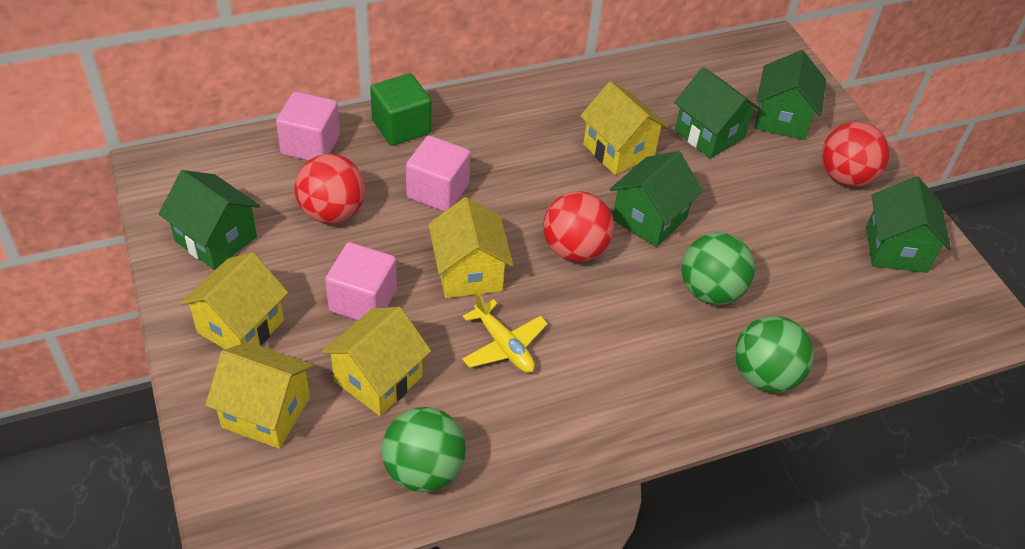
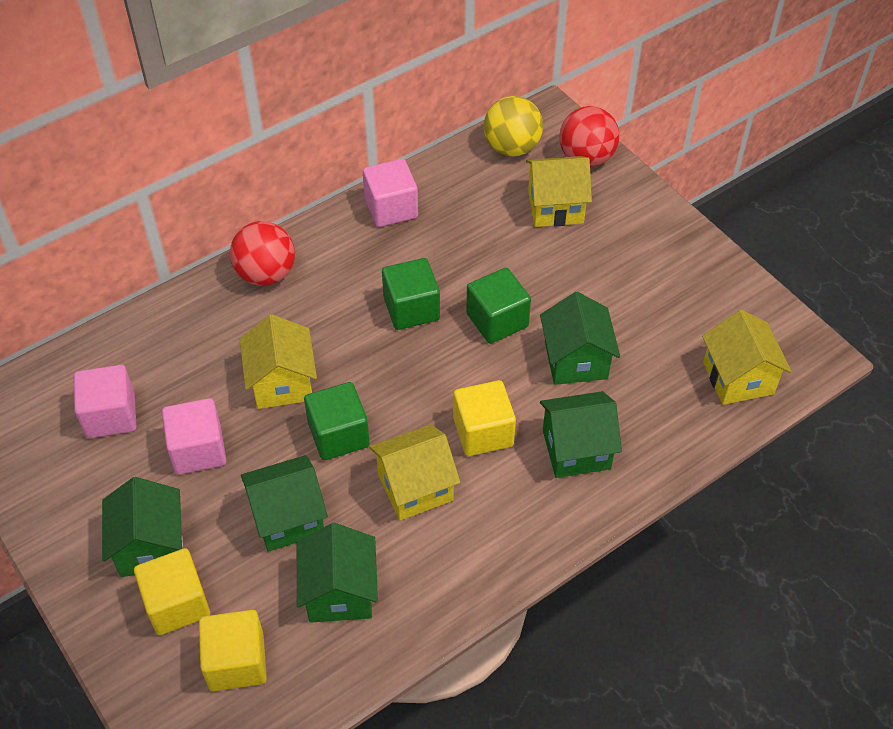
green ball: [382,407,466,492] [681,232,755,305] [735,316,814,393] = 3 -> none = 0
green cube: [370,73,431,146] = 1 -> [304,382,370,460] [382,258,440,330] [466,268,531,344] = 3
red ball: [295,154,365,224] [543,191,614,262] [821,122,890,187] = 3 -> [230,221,295,286] [559,106,620,167] = 2
yellow ball: none = 0 -> [484,96,543,157] = 1
yellow cube: none = 0 -> [134,548,210,635] [199,610,267,691] [453,380,516,456] = 3
yellow house: [180,252,288,349] [205,342,314,449] [322,307,431,416] [428,197,513,298] [580,81,669,175] = 5 -> [240,314,317,409] [369,424,460,521] [526,156,592,227] [702,310,792,405] = 4
yellow plane: [462,292,548,373] = 1 -> none = 0

